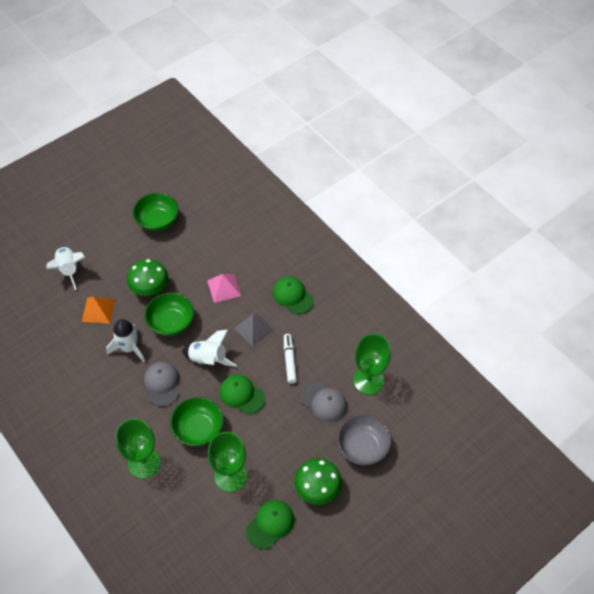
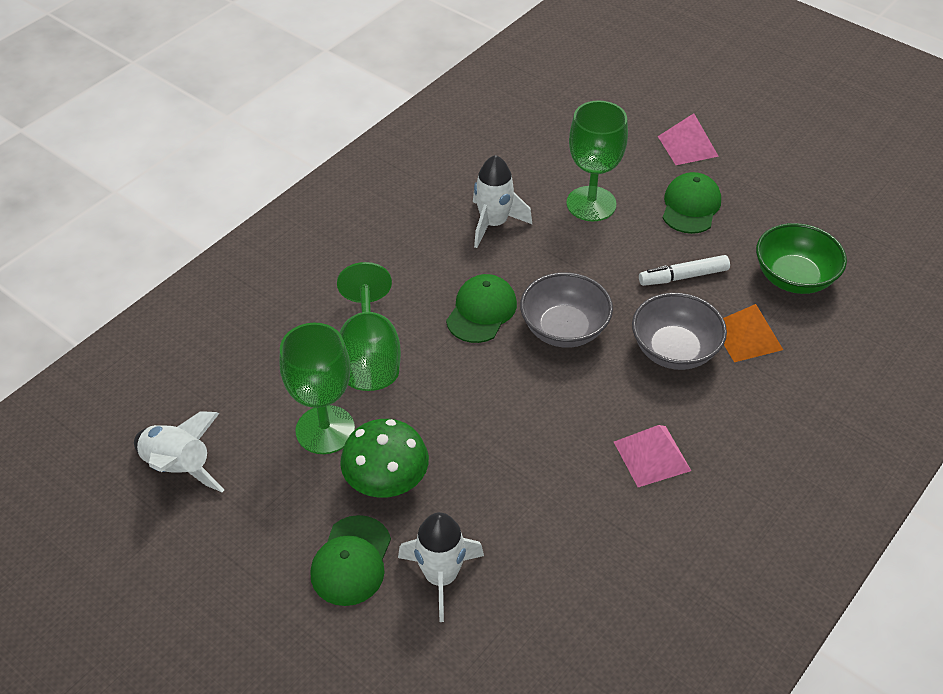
green bowl: [133,193,179,232] [144,293,194,336] [170,397,224,446] = 3 -> [756,223,847,294] = 1
green mushroom: [127,259,168,296] [294,458,342,505] = 2 -> [340,419,429,498] = 1
grey bowl: [337,415,391,465] = 1 -> [520,272,613,348] [632,293,727,370] = 2
grey cap: [144,362,179,407] [300,382,347,422] = 2 -> none = 0
grey pyramid: [234,312,274,347] = 1 -> none = 0
pink pyramid: [207,274,241,303] = 1 -> [614,425,691,487] [658,113,719,165] = 2

